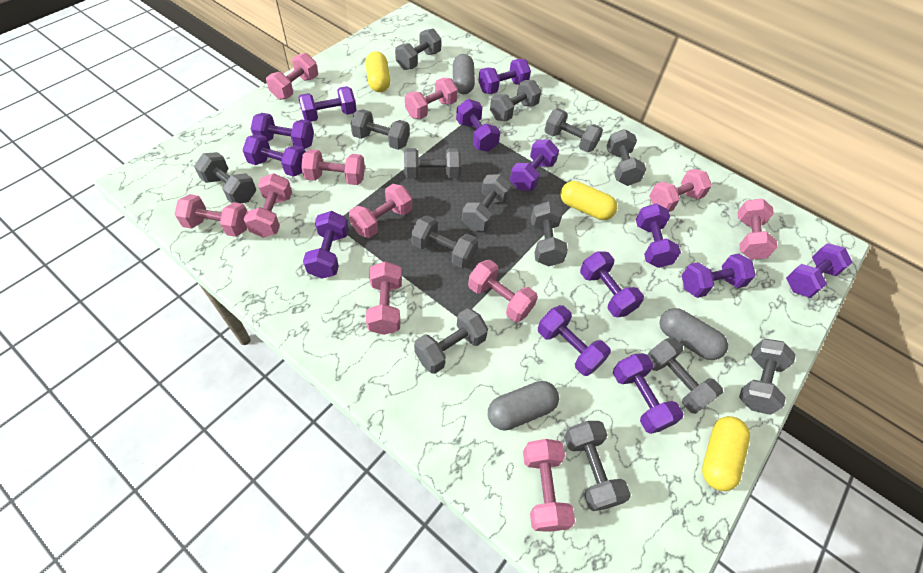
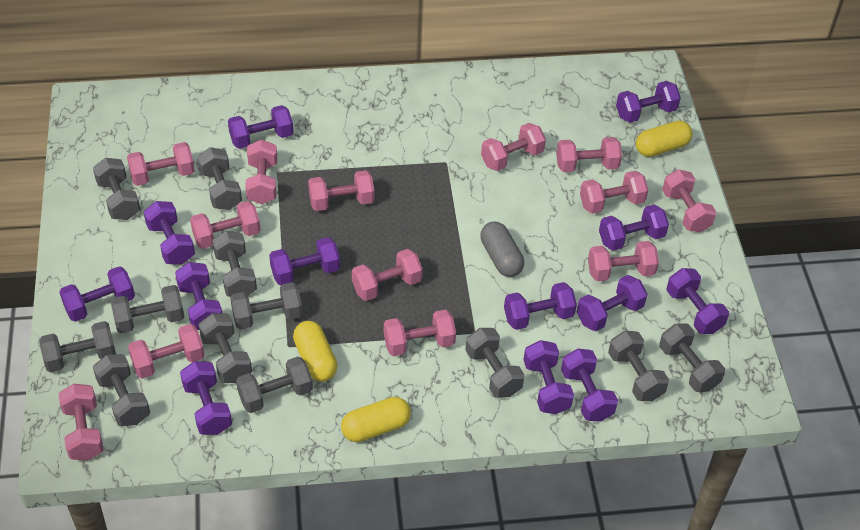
grey capsule: [453,54,475,94] [488,381,559,431] [660,308,728,360] = 3 -> [480,222,524,277] = 1
grey dumbbell: [194,152,256,203] [351,109,410,150] [395,29,441,70] [404,148,461,179] [411,215,478,268] [414,308,488,374] [462,174,512,231] [490,80,541,121] [531,201,568,266] [544,109,603,153] [564,421,631,511] [607,129,646,186] [647,337,723,414] [739,339,796,415] = 14 -> [39,321,116,373] [93,158,140,220] [93,354,150,426] [111,285,184,333] [197,147,242,210] [199,313,252,383] [212,231,257,297] [230,282,302,329] [236,356,313,413] [465,328,525,398] [608,331,669,401] [659,323,725,392] = 12
pink dumbbell: [174,194,247,237] [244,173,292,238] [266,53,318,100] [301,149,365,185] [349,184,412,238] [366,261,402,335] [405,78,458,119] [468,260,538,322] [523,439,575,532] [649,169,712,212] [738,199,777,260] = 11 -> [58,384,104,461] [127,142,195,186] [128,324,205,379] [190,201,260,249] [245,140,277,204] [308,170,374,211] [352,249,423,301] [384,310,456,356] [481,123,546,171] [556,137,622,172] [580,171,648,214] [588,241,659,281] [662,169,716,233] = 13

